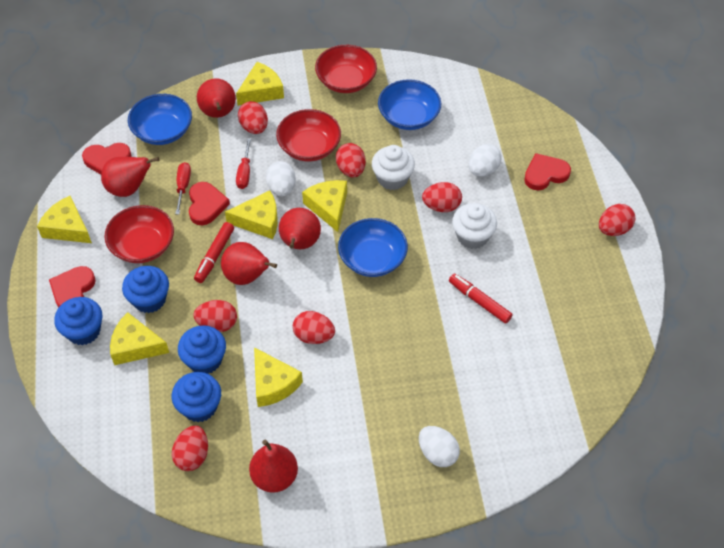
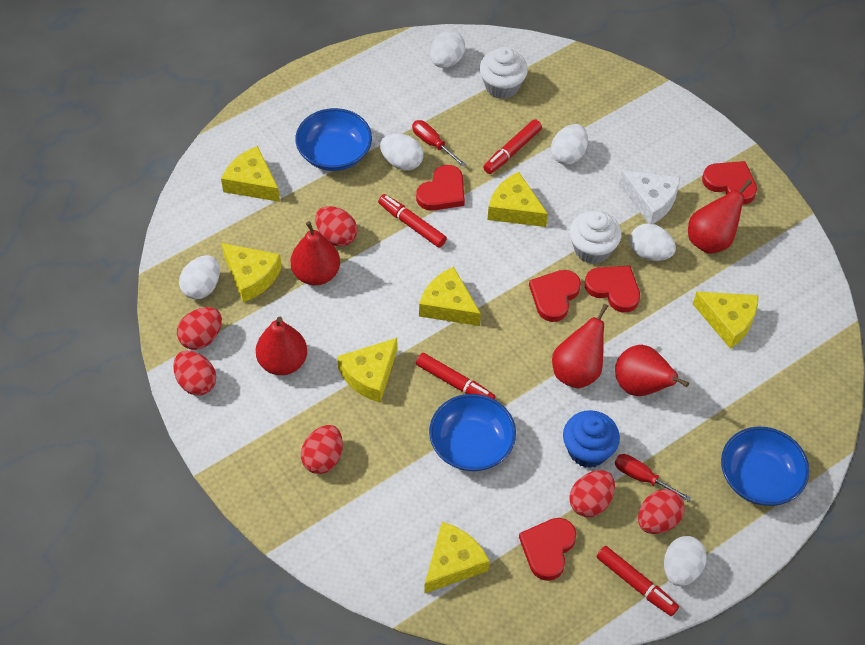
blue cupcake: [54,297,102,345] [122,266,169,313] [172,372,221,422] [178,325,226,374] = 4 -> [563,410,620,468] = 1
red bowl: [104,205,174,263] [276,109,341,161] [315,45,377,93] = 3 -> none = 0
red egg: [172,425,208,471] [193,300,237,332] [238,101,268,134] [293,311,335,344] [336,143,366,177] [422,182,462,212] [599,204,635,236] = 7 -> [173,351,216,396] [177,307,222,350] [301,425,343,474] [315,206,357,247] [569,470,615,517] [638,489,685,534] = 6
red heart: [49,266,96,308] [82,143,131,175] [189,182,230,225] [524,153,571,190] = 4 -> [416,165,465,211] [519,518,577,581] [529,270,581,322] [585,266,640,313] [702,161,757,205] = 5
red marker: [194,222,234,283] [449,273,513,323] = 2 -> [378,194,447,248] [416,353,495,400] [483,119,542,174] [597,546,679,616] = 4
white cheese: none = 0 -> [619,170,680,224] = 1
white egg: [266,161,296,196] [419,426,460,467] [469,144,502,177] = 3 -> [179,255,220,300] [380,134,423,171] [430,31,465,68] [551,124,588,165] [630,223,676,261] [664,536,707,586] = 6
yellow cheese: [37,196,92,243] [110,312,169,365] [225,190,278,239] [236,62,284,106] [254,347,303,407] [302,180,347,232] = 6 -> [221,146,280,202] [221,243,282,302] [337,338,397,403] [419,267,481,326] [424,522,489,594] [488,172,548,227] [693,292,758,349] = 7

